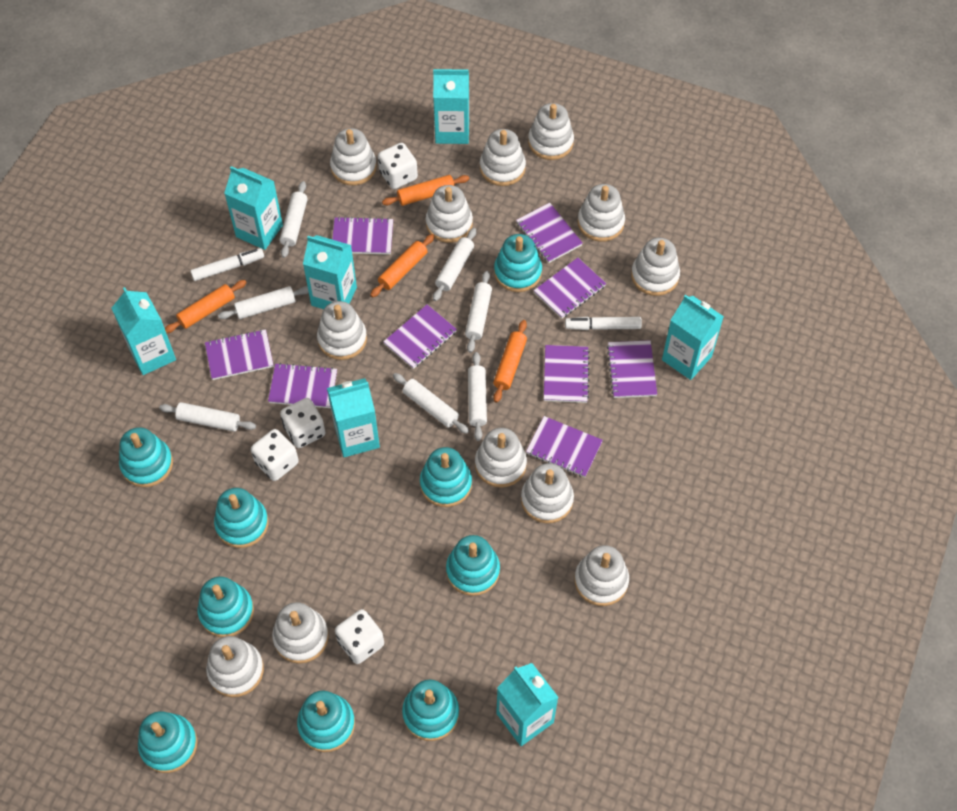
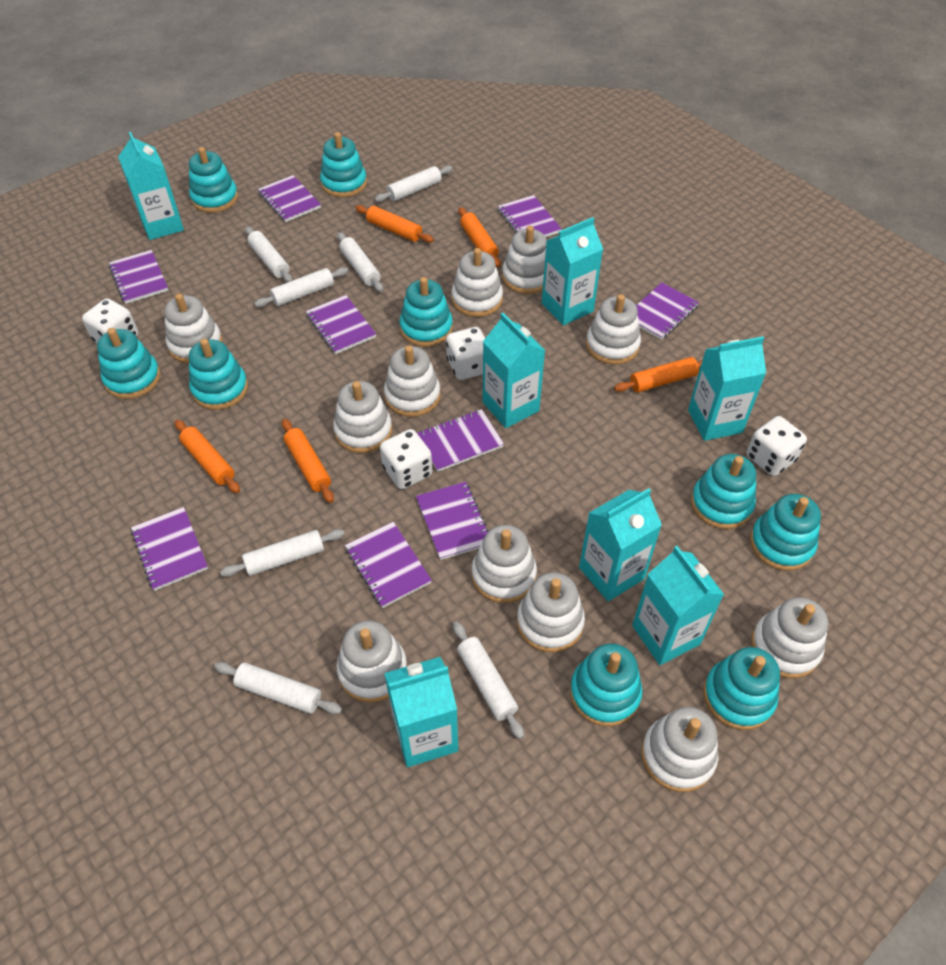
orange rolling pin: [165,280,247,333] [370,234,435,297] [382,175,469,206] [493,320,527,403] = 4 -> [175,420,240,493] [282,419,334,503] [355,205,434,243] [458,207,501,267] [614,357,703,393] = 5
white marker: [190,248,264,281] [565,317,642,330] = 2 -> none = 0
white stacking toy: [206,636,264,697] [272,602,329,664] [317,301,367,360] [330,128,377,186] [426,185,473,243] [475,428,527,488] [480,129,526,186] [521,463,574,523] [528,103,574,160] [575,545,629,606] [578,184,625,242] [631,238,680,296] = 12 -> [164,293,223,364] [333,381,392,453] [336,620,407,703] [384,345,441,417] [451,248,503,317] [472,525,537,603] [502,226,547,294] [517,572,585,653] [586,294,641,365] [641,707,718,792] [751,597,828,678] = 11

